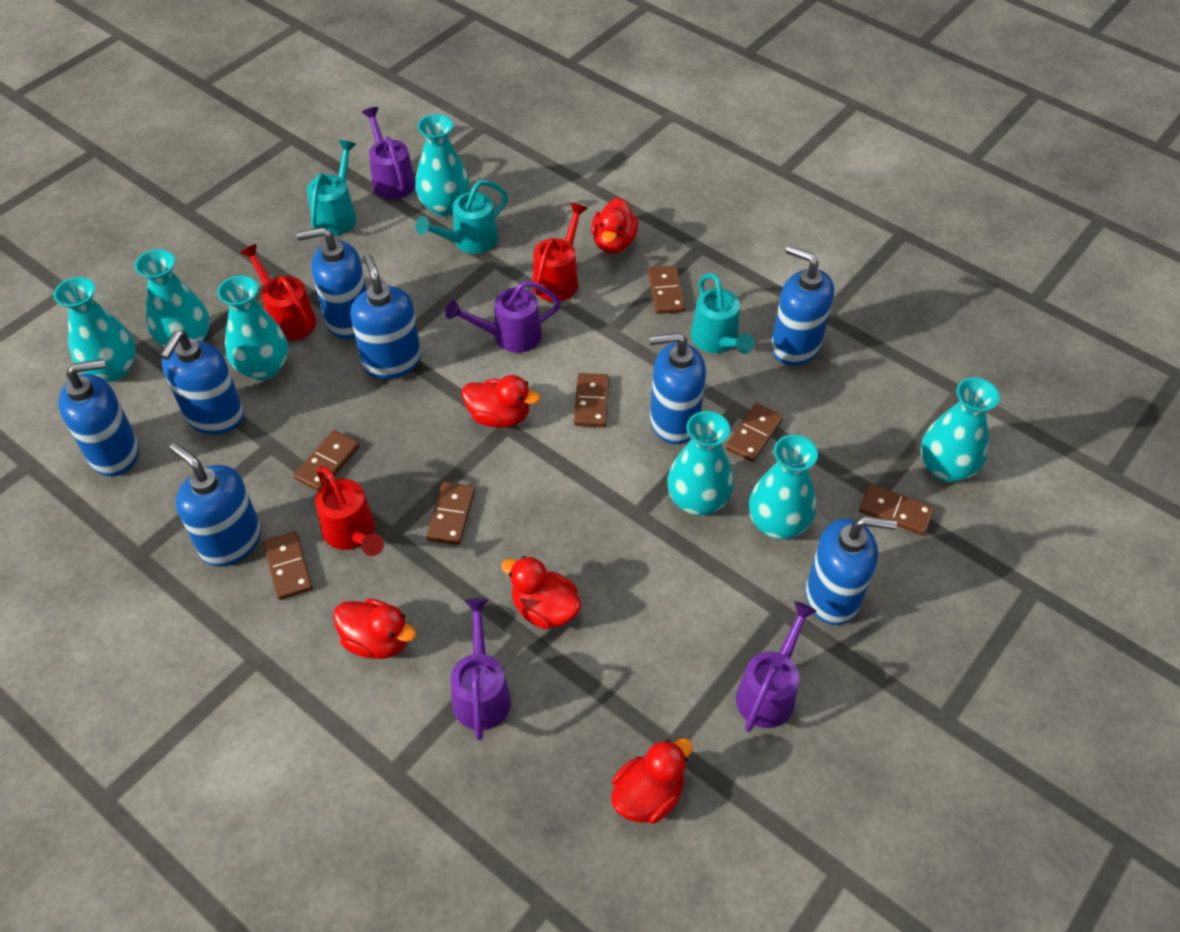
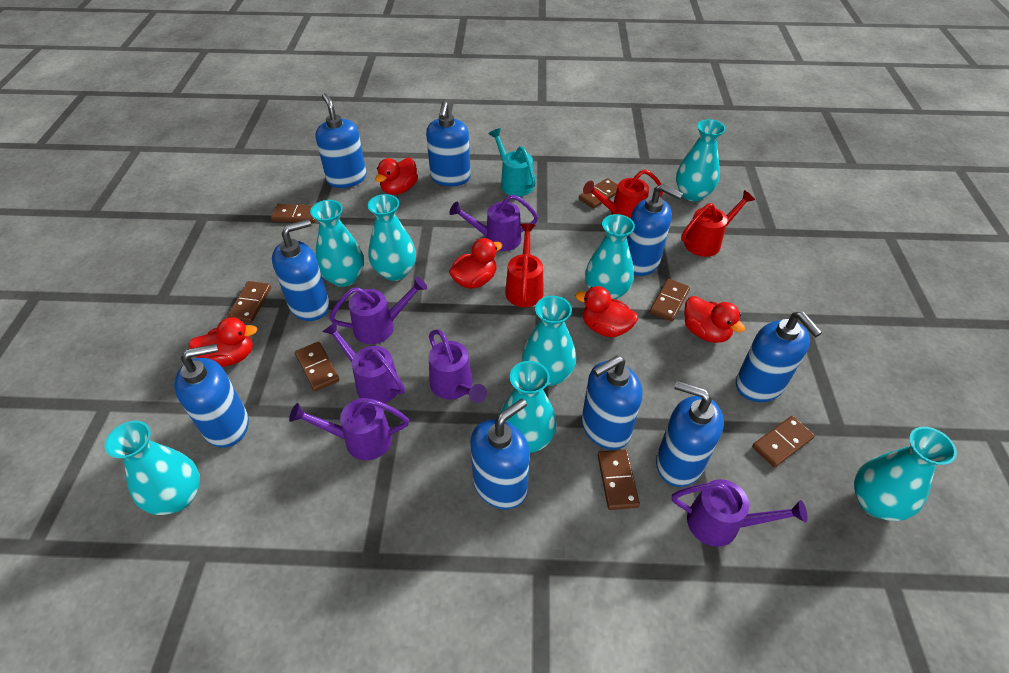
blue soap dispenser: [58,359,139,476] [160,331,244,434] [169,443,261,567] [296,227,367,339] [350,253,421,379] [649,333,706,444] [771,245,834,365] [806,516,897,625] = 8 -> [174,344,249,448] [272,219,329,321] [315,93,366,188] [426,102,471,186] [470,399,530,510] [582,356,642,450] [627,184,683,276] [656,381,724,487] [736,312,822,402] = 9
purple watering can: [362,107,415,200] [445,281,561,353] [451,598,511,740] [736,601,817,732] = 4 -> [289,398,409,460] [322,321,405,403] [329,277,427,344] [429,330,487,403] [449,194,538,251] [672,479,808,547] = 6
turquoise vase: [54,277,136,382] [135,249,210,348] [217,276,288,380] [415,114,470,216] [667,411,734,516] [749,435,818,540] [921,377,1000,482] = 7 -> [105,421,200,515] [310,200,364,287] [367,194,416,281] [500,361,556,453] [522,296,576,386] [585,214,635,299] [676,119,726,201] [854,427,957,521] = 8
turquoise watering can: [307,140,356,236] [415,180,508,254] [691,273,755,354] = 3 -> [489,128,536,197] = 1

